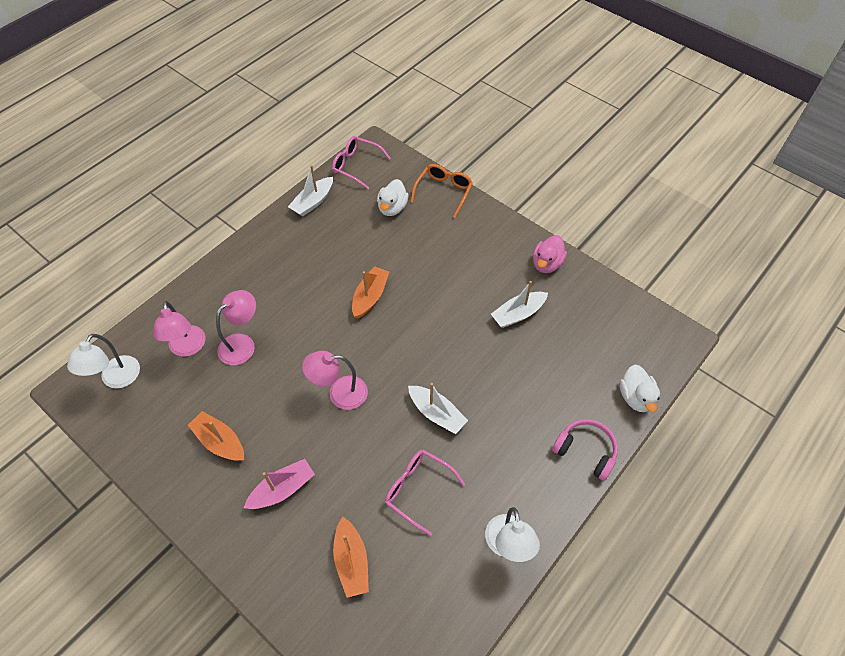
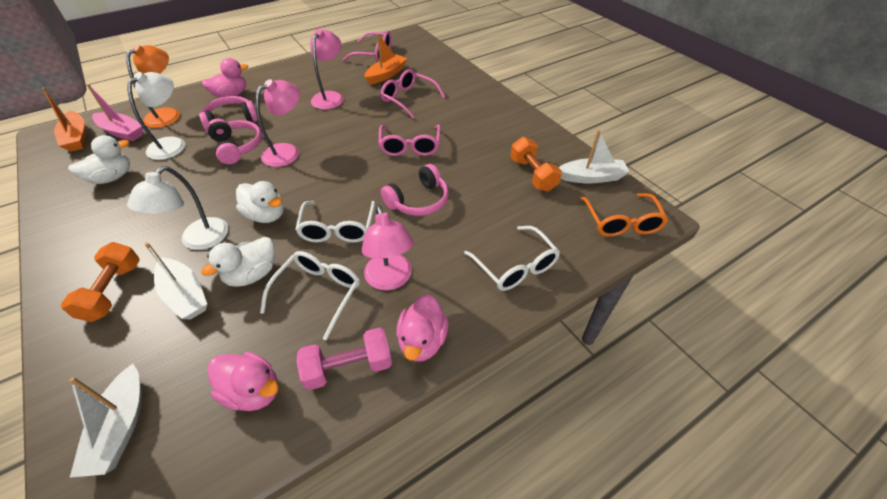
orange boat: [188,411,244,461] [333,516,369,598] [352,266,389,318] = 3 -> [41,87,86,152] [364,33,408,85] = 2
orange dumbbell: none = 0 -> [61,242,140,322] [510,137,562,192] = 2
orange lamp: none = 0 -> [126,44,180,128] = 1
pink duck: [533,235,567,273] = 1 -> [202,58,248,98] [207,352,279,411] [396,294,449,361] = 3
pink dumbbell: none = 0 -> [296,327,392,390] = 1
pink glasses: [332,136,391,189] [385,450,465,536] = 2 -> [343,31,391,62] [379,125,441,156] [380,69,445,118] = 3
pink headphones: [552,419,618,481] = 1 -> [199,96,258,133] [207,118,262,164] [381,164,449,216] = 3
white duck: [377,179,409,216] [620,365,660,412] = 2 -> [68,135,130,184] [201,237,274,287] [236,181,284,223] = 3
white glasses: none = 0 -> [260,251,360,340] [295,201,375,243] [464,226,560,291] = 3

